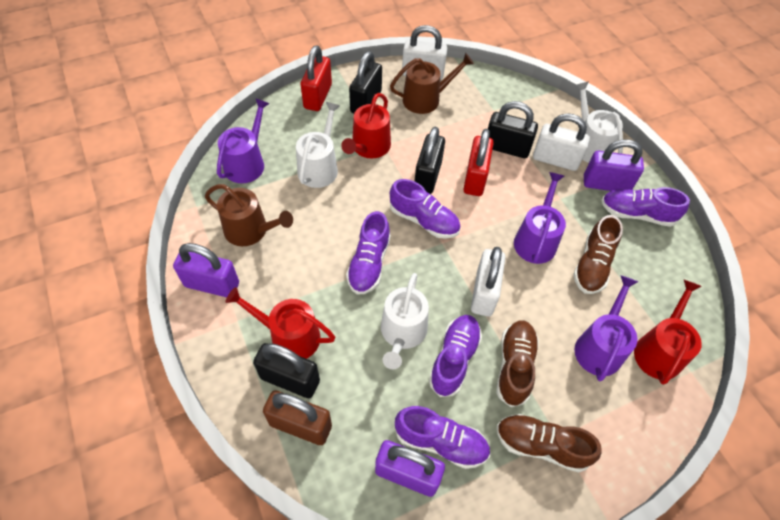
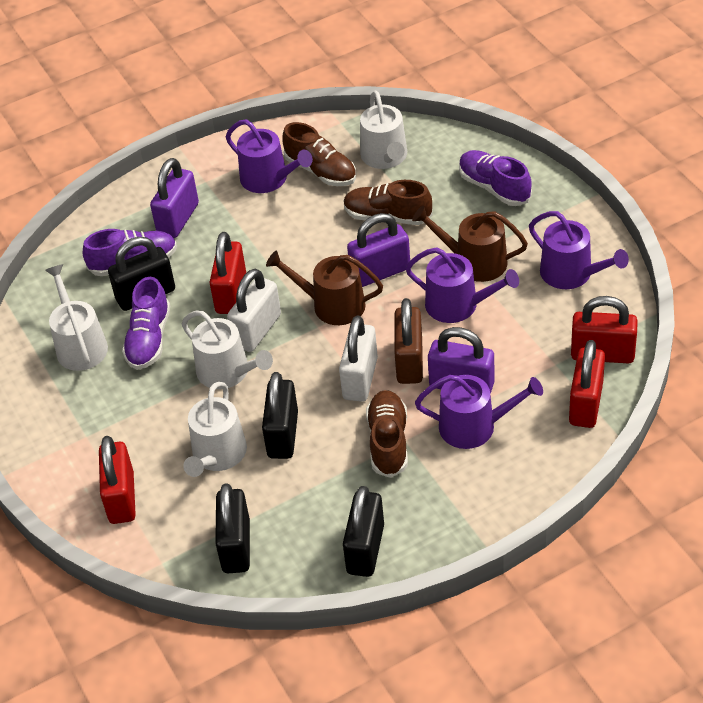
purple shoe: [346,211,391,295] [390,179,461,239] [395,406,490,469] [429,315,482,397] [601,187,690,227] = 5 -> [83,229,177,276] [122,277,170,370] [459,150,532,206] = 3
purple watering can: [217,98,270,183] [514,172,566,264] [574,275,638,381] = 3 -> [226,119,313,193] [405,247,519,323] [415,375,543,449] [529,211,629,289] = 4
red padlock: [301,45,332,111] [464,129,494,196] = 2 -> [99,436,136,524] [209,232,246,314] [569,340,605,428] [571,296,638,363] = 4
red watering can: [225,287,335,359] [341,93,391,159] [634,279,702,385] = 3 -> none = 0
white padlock: [402,25,447,80] [471,247,505,316] [533,113,590,171] = 3 -> [227,269,281,352] [339,316,378,402] = 2
white watering can: [296,102,340,188] [381,273,429,369] [575,81,623,163] = 3 -> [45,264,108,371] [182,310,273,389] [183,382,247,477] [360,90,407,169] = 4

